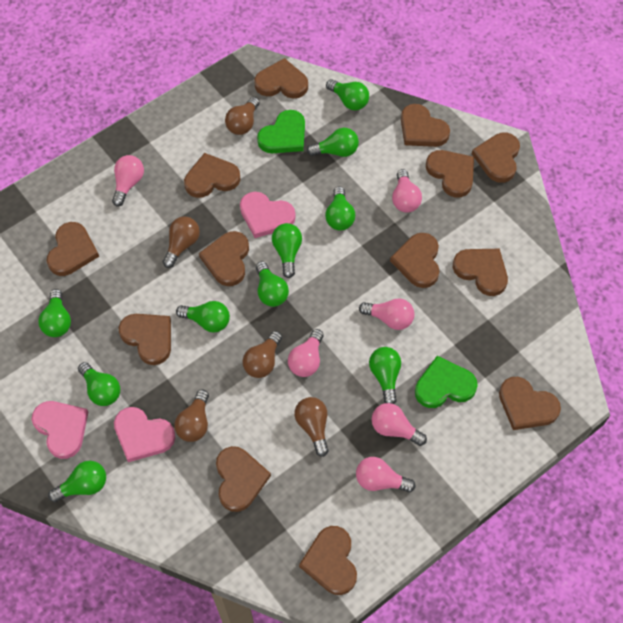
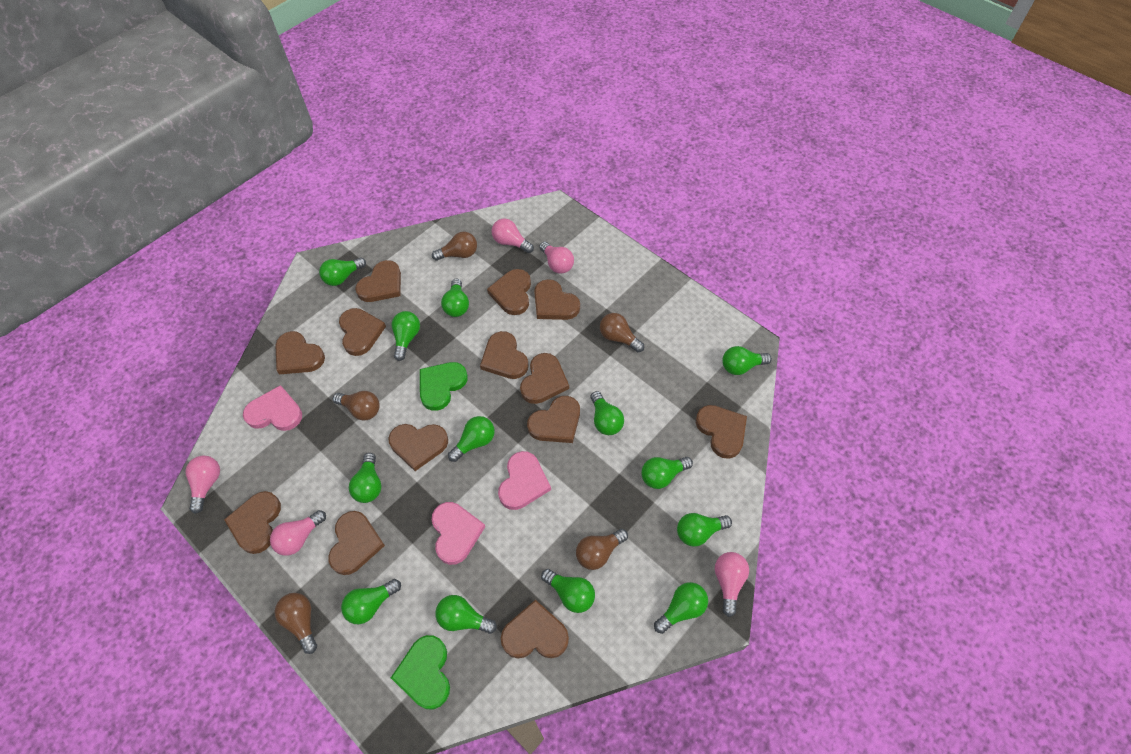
green light bulb: [38,289,71,337] [48,460,106,502] [78,362,120,406] [176,301,230,332] [256,261,289,307] [272,223,302,278] [307,128,359,157] [325,186,355,231] [326,79,369,110] [369,347,401,404] = 10 -> [319,258,366,286] [341,579,401,624] [349,453,381,503] [392,311,420,361] [435,595,497,634] [441,279,469,317] [448,416,495,462] [541,569,595,613] [590,391,624,435] [641,457,693,489] [654,582,708,634] [677,513,732,547] [722,346,772,375] = 13
pink light bulb: [112,155,144,206] [288,329,324,377] [356,457,415,492] [359,299,415,330] [372,403,427,446] [392,169,422,213] = 6 -> [185,456,220,514] [270,510,326,556] [492,219,534,253] [539,242,574,274] [715,552,749,617] = 5

